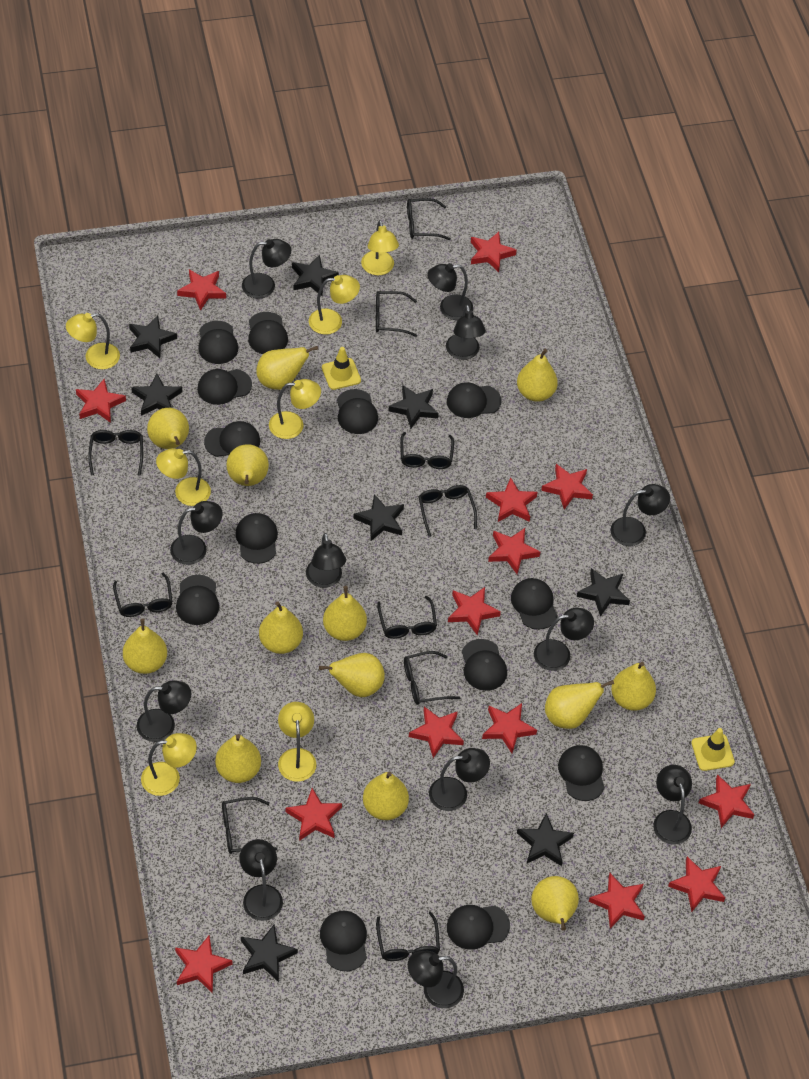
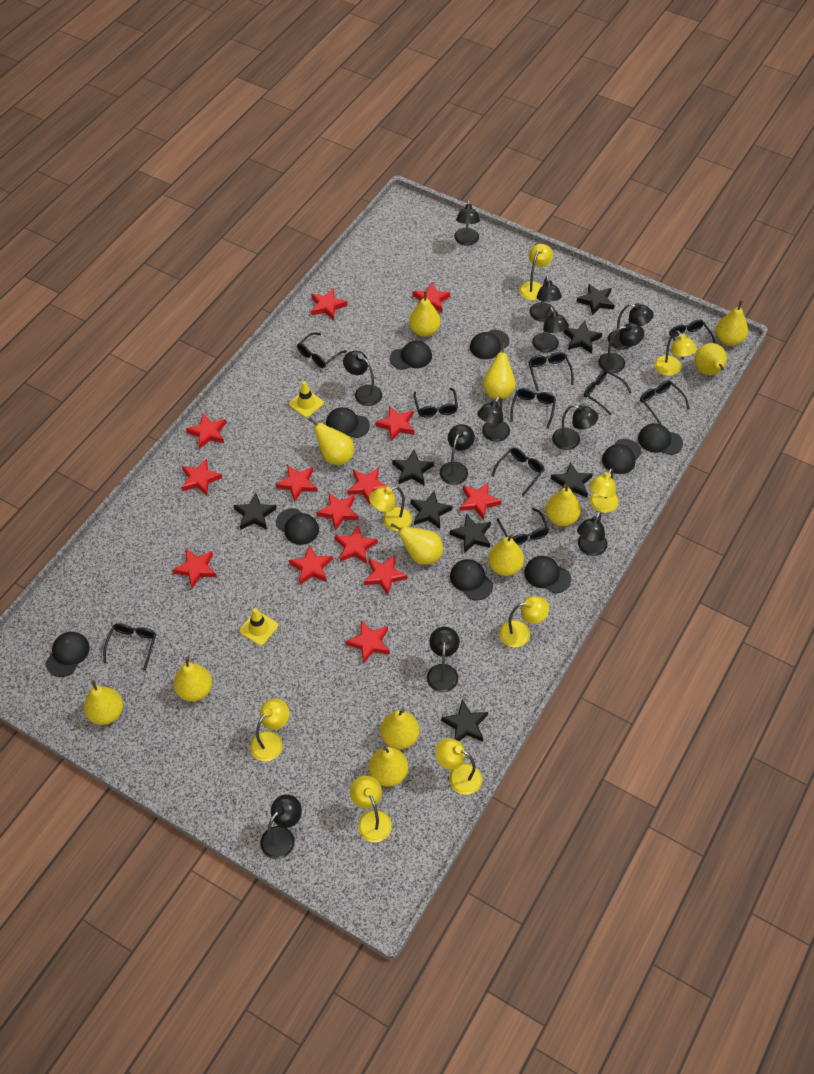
black cap: [176,575,219,625] [197,369,252,405] [198,321,238,364] [204,421,260,457] [235,513,278,564] [248,312,288,354] [320,911,367,971] [337,389,378,434] [447,382,501,418] [447,905,510,950] [462,639,507,691] [511,578,557,630] [558,745,605,801] = 13 -> [45,632,90,677] [276,508,319,545] [326,407,370,438] [390,341,432,370] [450,559,493,600] [470,330,509,359] [524,556,571,593] [602,439,641,474] [638,423,683,455] = 9
yellow lamp: [66,313,120,369] [141,733,197,796] [156,448,211,506] [269,379,321,439] [278,702,316,782] [309,275,360,335] [361,220,399,275] = 7 -> [250,698,289,761] [350,776,392,842] [369,486,412,531] [435,738,482,795] [499,596,549,647] [519,244,553,300] [589,468,619,513] [654,330,697,376] = 8
yellow pear: [123,618,167,674] [147,408,189,449] [215,734,261,783] [226,444,269,486] [256,346,318,390] [259,601,303,654] [319,653,385,697] [323,586,367,641] [363,772,409,820] [517,349,558,402] [531,876,579,931] [545,680,614,729] [611,662,656,711] = 13 -> [84,680,123,725] [174,657,212,702] [308,417,354,465] [369,746,408,787] [380,709,419,749] [391,523,443,565] [409,291,441,337] [483,343,516,399] [488,534,524,576] [546,484,581,526] [694,343,727,375] [716,300,748,346] = 12

